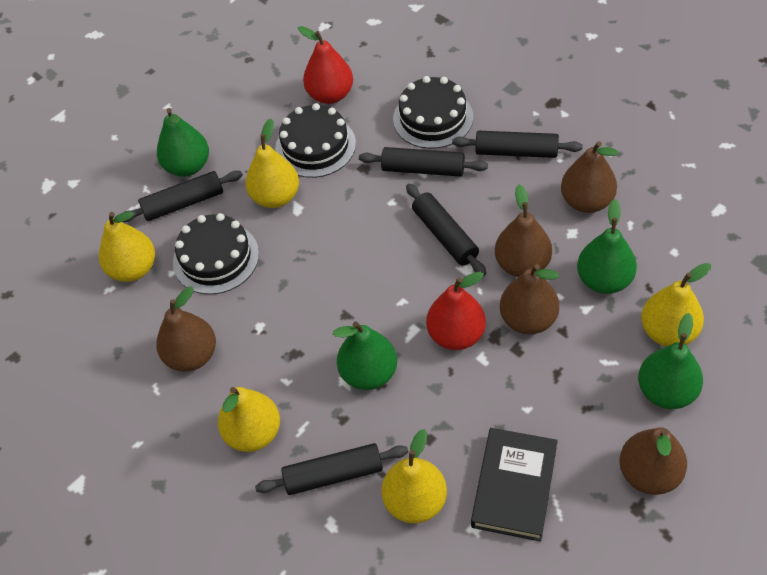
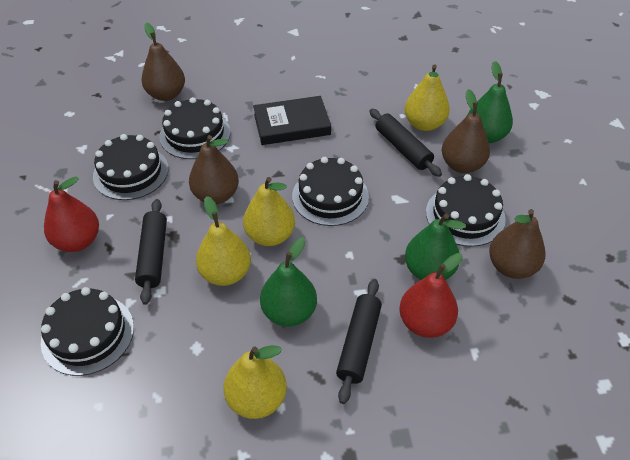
black cake: [173,213,259,294] [275,103,356,178] [393,76,473,149] = 3 -> [41,287,134,376] [93,134,168,200] [159,97,230,159] [292,157,369,226] [426,174,506,247] = 5
black rolling pin: [123,170,243,222] [255,443,408,495] [359,147,488,177] [406,184,486,276] [452,131,583,158] = 5 -> [135,199,167,305] [336,279,382,404] [370,109,442,177] = 3
brown pear: [156,287,216,372] [495,185,552,277] [500,264,559,334] [561,141,618,213] [619,427,687,495] = 5 -> [141,23,185,101] [189,135,239,204] [442,89,490,173] [489,209,546,279] = 4
green pear: [157,108,209,177] [333,322,397,390] [577,199,637,294] [638,313,703,409] = 4 -> [260,237,317,327] [405,214,466,280] [467,61,513,143] = 3
yellow pear: [99,211,155,282] [218,387,280,452] [246,119,299,208] [381,429,447,523] [641,263,711,346] = 5 -> [196,196,251,286] [223,345,287,419] [243,177,295,246] [404,65,450,131] = 4

